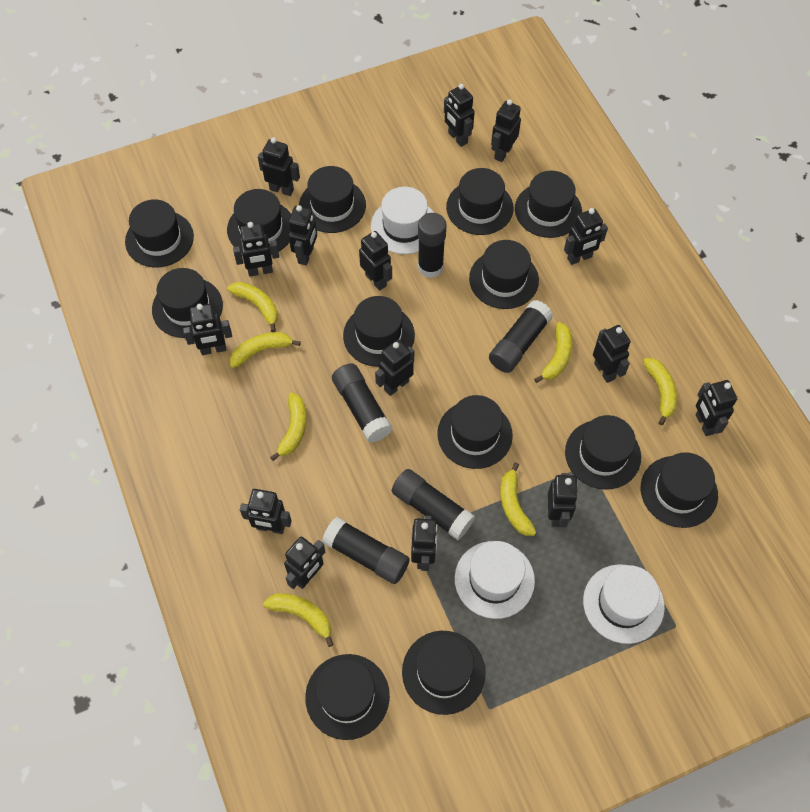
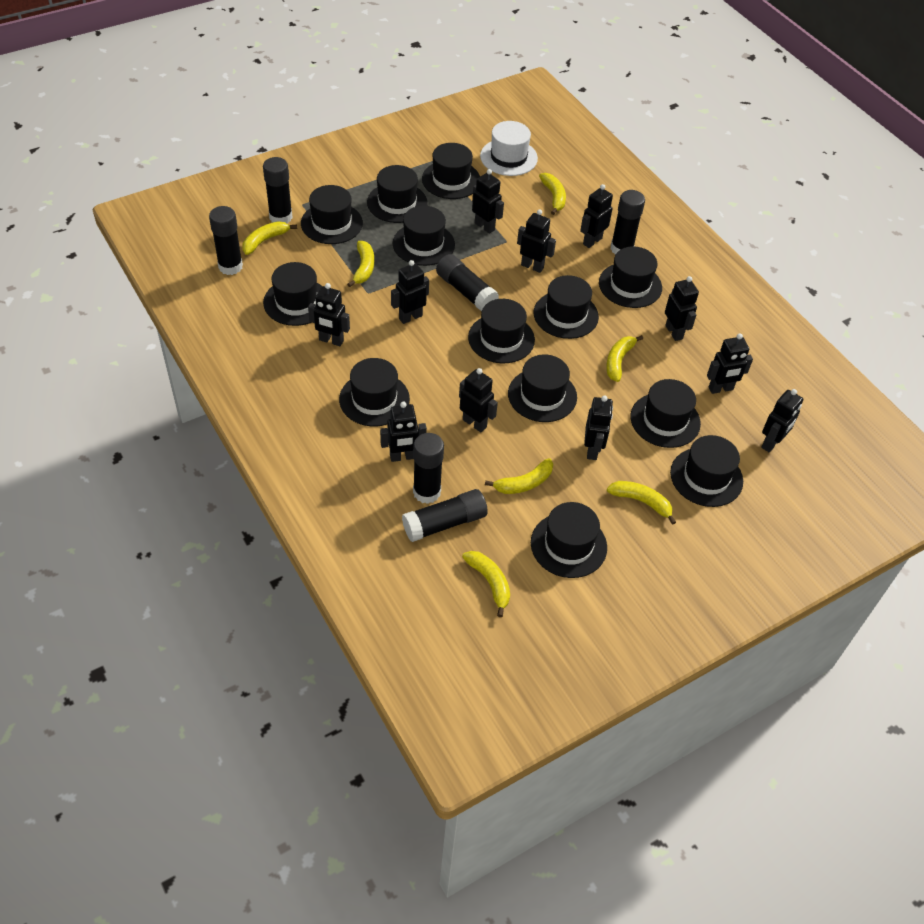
black glue stick: [322,517,410,584] [332,363,392,443] [392,469,475,540] [418,213,447,278] [489,300,553,373] = 5 -> [209,206,243,275] [263,157,293,223] [402,489,488,542] [413,433,444,504] [436,254,499,312] [611,190,645,255] = 6
black robot: [183,304,232,355] [233,222,279,276] [240,489,292,534] [258,137,300,196] [284,536,325,589] [289,205,317,265] [359,231,392,291] [375,339,414,396] [411,515,437,571] [444,84,475,147] [491,99,521,162] [548,473,578,527] [564,208,608,265] [593,325,631,383] [696,380,737,436] = 15 -> [308,283,350,346] [380,402,427,462] [391,260,429,324] [459,368,498,432] [472,169,504,234] [517,209,556,273] [580,184,613,248] [584,395,613,460] [665,276,699,341] [707,333,753,394] [761,389,803,452] = 11
white hat: [371,187,434,254] [455,541,535,619] [583,564,665,644] = 3 -> [480,121,538,176] = 1

